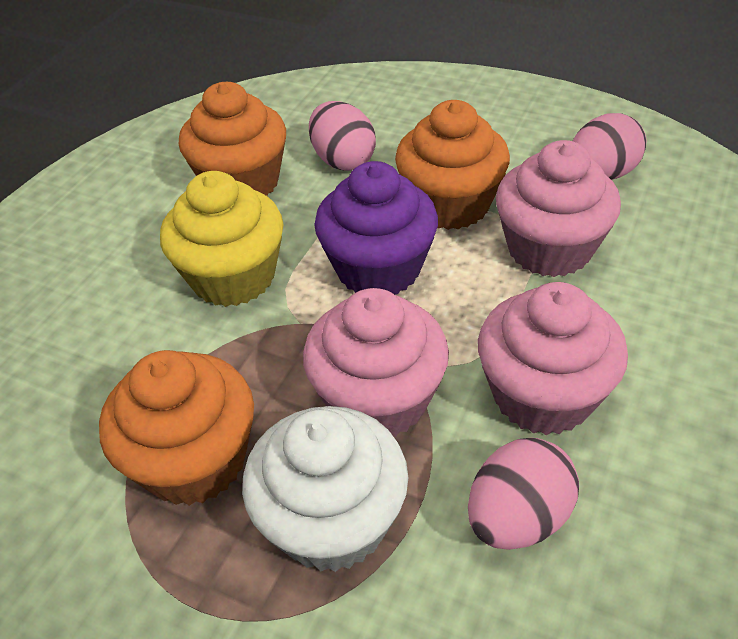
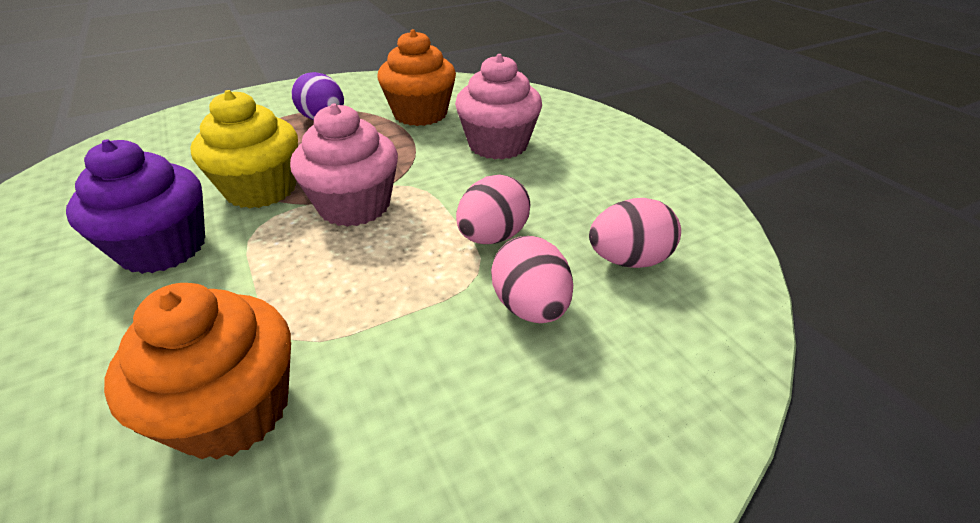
orange cupcake: [99,350,254,506] [179,82,286,196] [395,100,510,230] = 3 -> [104,283,291,460] [377,29,456,126] = 2
pink cupcake: [303,288,449,437] [478,282,628,435] [496,140,621,277] = 3 -> [290,104,398,227] [455,54,542,160] = 2
purple egg: none = 0 -> [292,72,344,120] = 1
white cupcake: [242,406,408,572] = 1 -> none = 0

